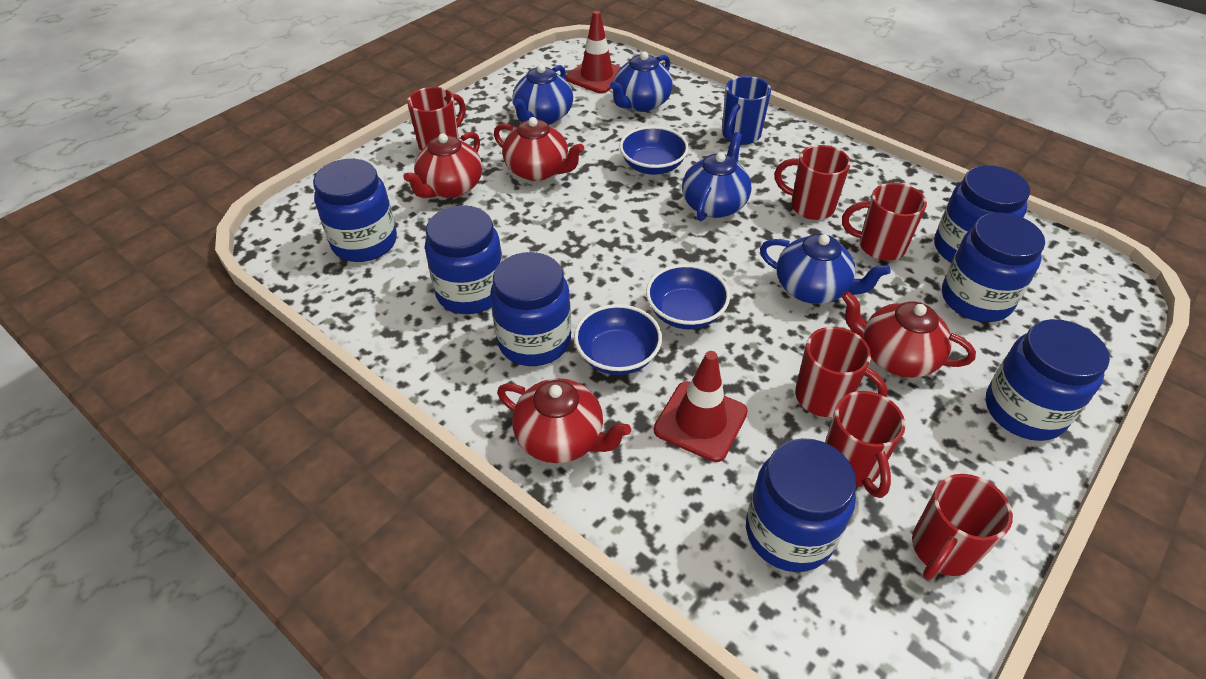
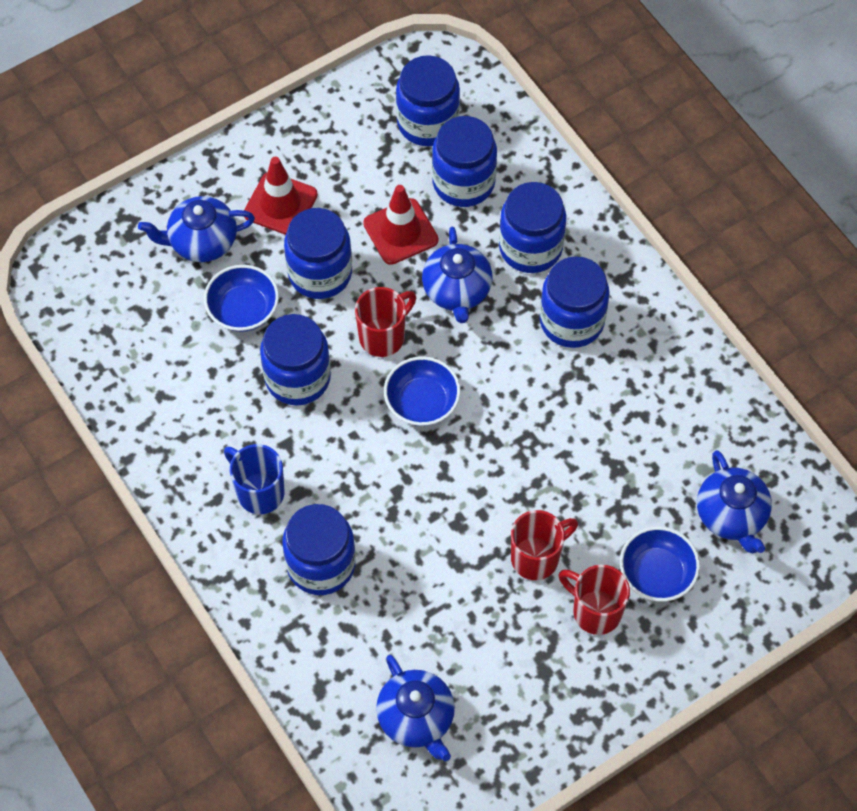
red mug: [407,87,466,151] [775,145,851,220] [795,327,888,417] [825,391,906,498] [842,183,927,261] [912,474,1013,580] = 6 -> [355,287,416,357] [511,510,578,580] [559,565,630,635] = 3
red teapot: [403,132,482,198] [494,117,584,181] [497,378,631,463] [841,291,976,378] = 4 -> none = 0

